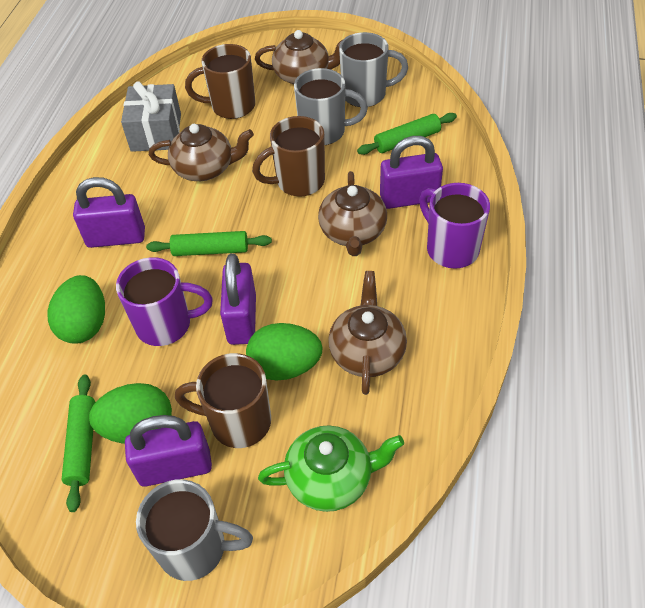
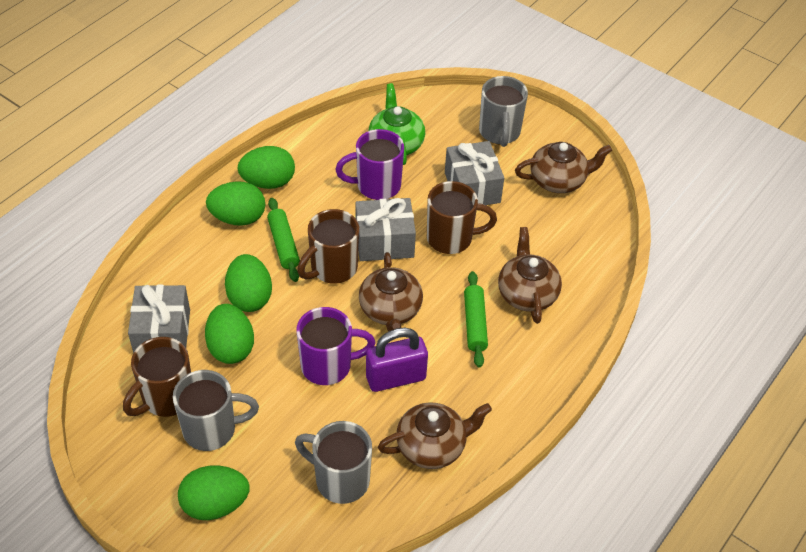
green egg: [48,275,105,343] [89,383,172,444] [246,323,323,381] = 3 -> [178,466,249,520] [205,304,254,364] [206,181,265,226] [225,254,272,312] [237,146,295,189] = 5
green rolling pin: [61,375,95,512] [146,231,272,256] [357,113,457,155] = 3 -> [267,198,300,282] [464,271,488,368] = 2
grey gift: [121,81,181,152] = 1 -> [128,285,190,353] [355,198,416,261] [445,141,504,205] = 3
purple padlock: [73,177,145,248] [125,415,212,487] [220,253,256,345] [380,136,443,209] = 4 -> [366,327,428,392] = 1

